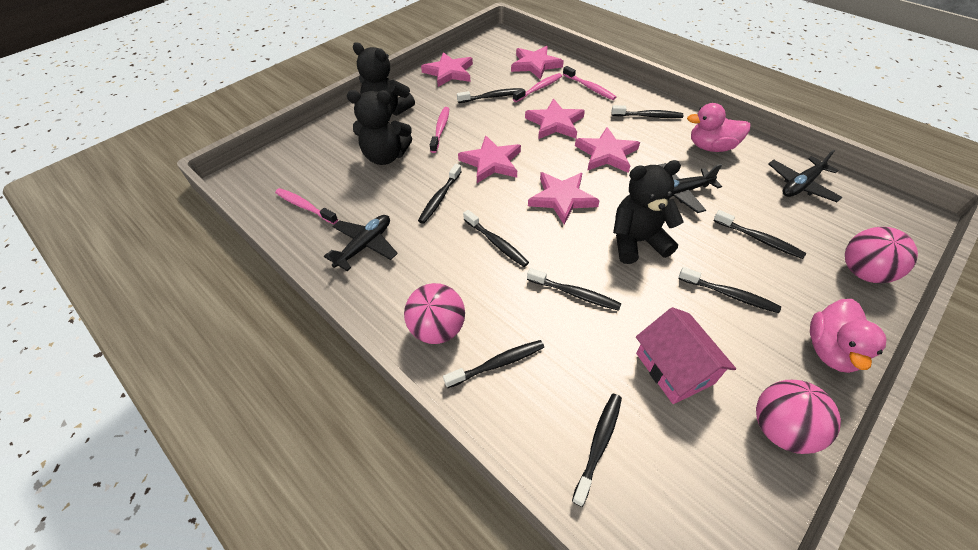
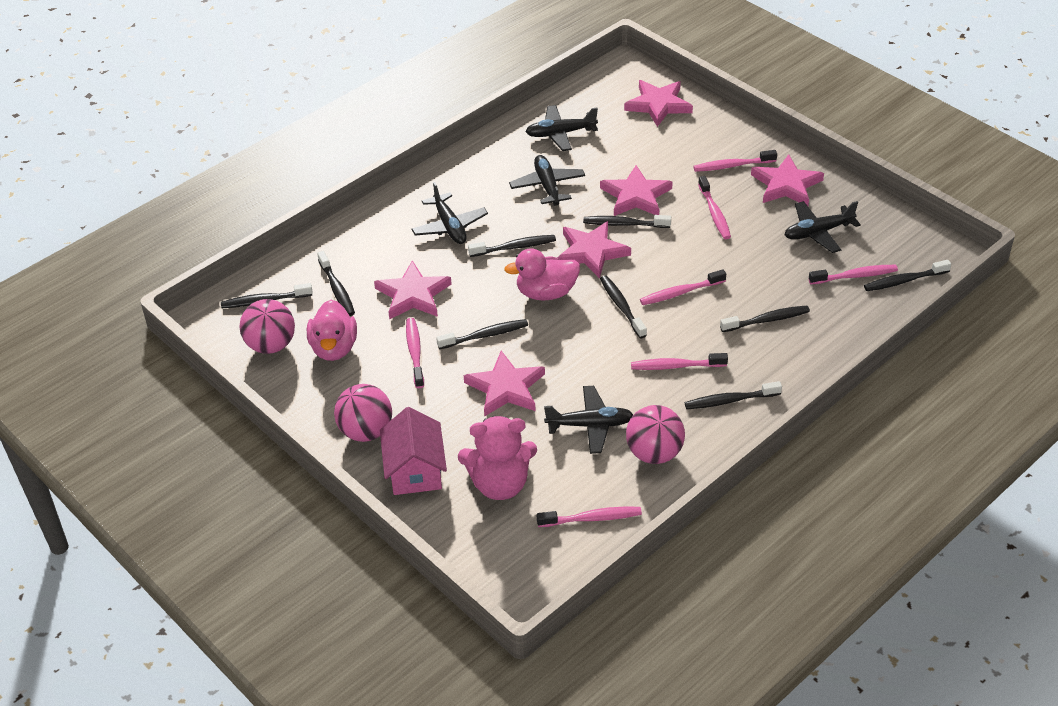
black plane: [324,215,398,271] [659,163,722,213] [768,149,842,202] = 3 -> [411,182,488,244] [509,155,585,206] [525,105,598,151] [544,386,633,454] [785,201,861,253] = 5
black teddy bear: [347,90,412,165] [353,42,415,116] [613,160,684,264] = 3 -> none = 0
pink teddy bear: none = 0 -> [458,416,537,500] = 1
pink toothbrush: [275,188,338,224] [430,107,449,153] [513,73,562,102] [563,66,616,100] = 4 -> [406,318,424,388] [537,507,642,527] [631,353,728,370] [640,269,726,305] [693,150,777,172] [698,176,731,239] [809,265,898,284] = 7

